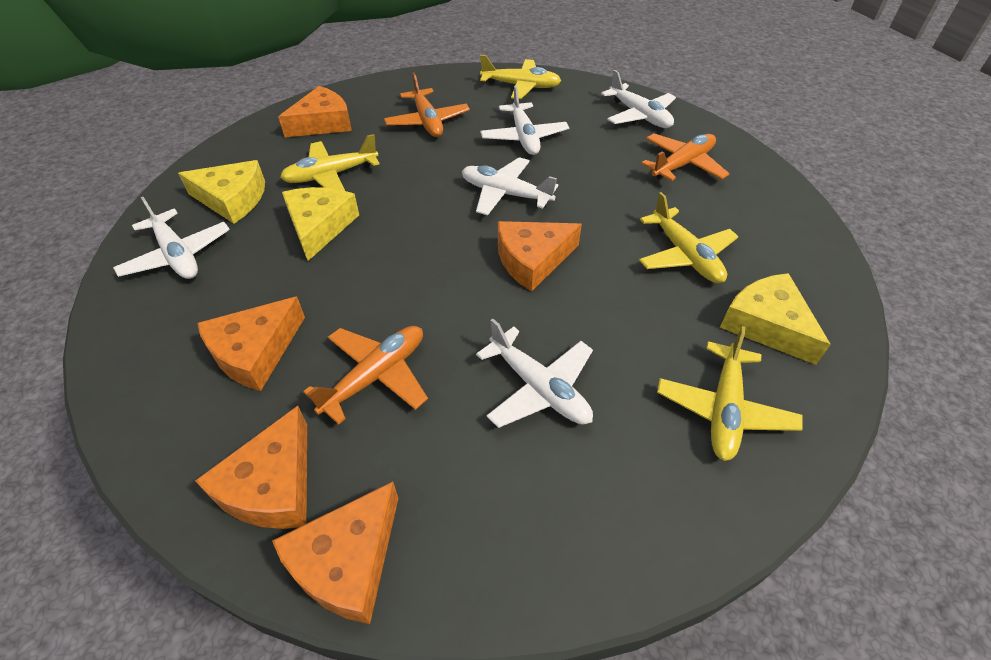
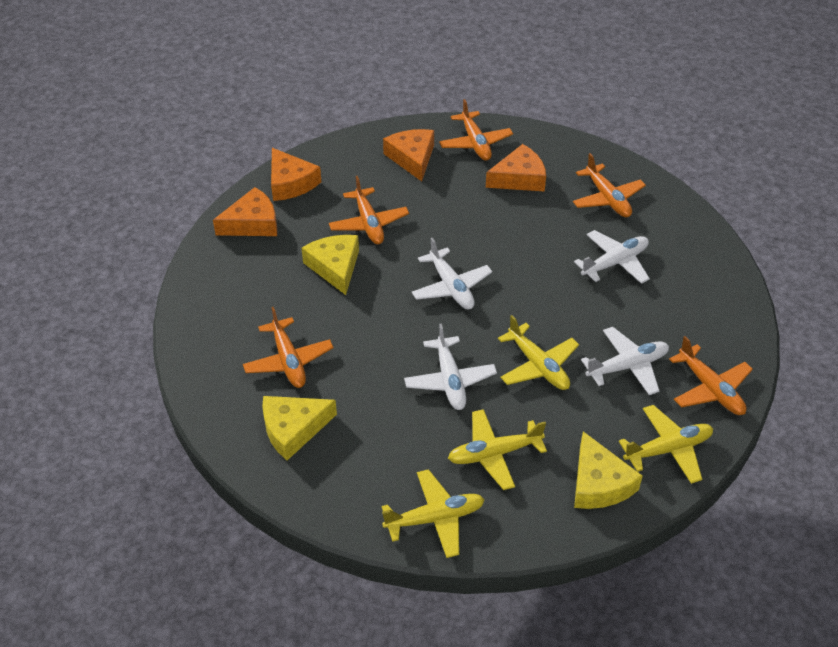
orange cheese: [195,406,307,529] [197,296,305,391] [272,482,398,624] [278,86,352,137] [498,221,582,292] = 5 -> [213,187,277,236] [271,148,321,201] [383,129,434,181] [486,144,546,192] = 4
orange plane: [303,326,428,425] [384,73,470,137] [641,134,730,181] = 3 -> [243,307,333,388] [329,176,409,244] [439,99,513,161] [573,153,646,217] [669,336,753,415] = 5
white plane: [113,197,230,279] [462,157,558,216] [476,319,593,428] [480,86,569,155] [601,70,676,128] = 5 -> [404,324,497,410] [412,238,492,309] [574,230,650,284] [581,327,669,395] = 4

